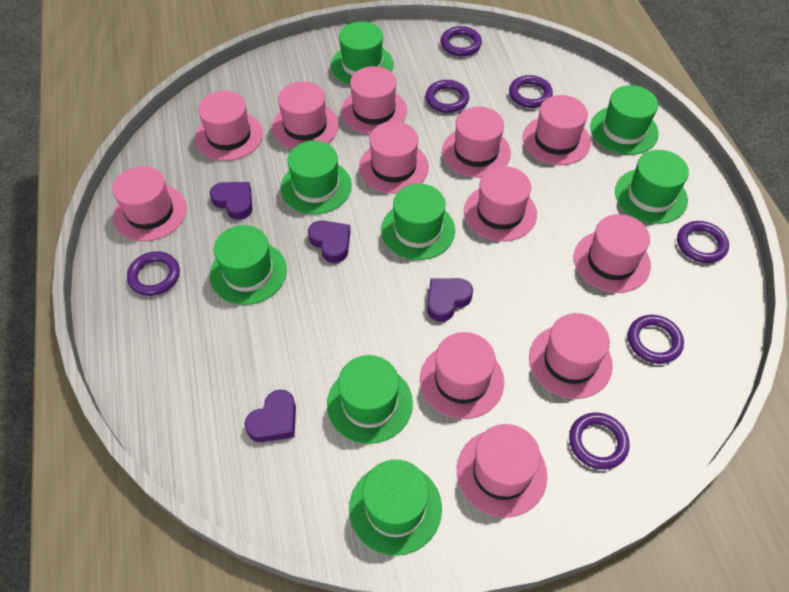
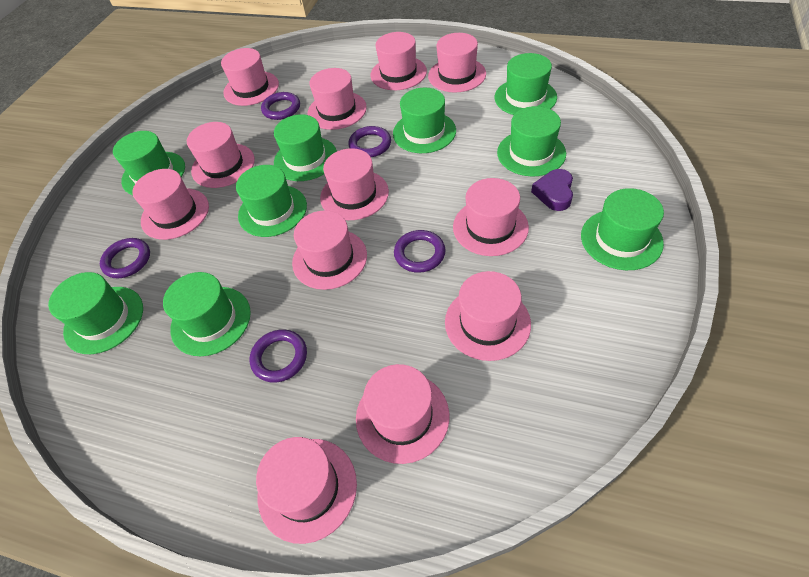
green hat: [210,225,287,305] [281,141,352,214] [327,355,413,444] [331,21,394,85] [349,460,442,556] [381,184,455,260] [590,85,659,155] [615,150,689,224] = 8 -> [48,272,143,354] [113,131,185,195] [163,272,251,356] [236,165,307,237] [274,114,337,181] [393,88,456,153] [495,53,557,115] [497,106,566,176] [581,188,664,270] = 9
purple heart: [210,182,252,220] [245,389,296,442] [308,220,351,263] [427,278,473,322] = 4 -> [531,169,573,211] = 1
purple ring: [127,251,180,296] [425,80,469,113] [440,26,482,56] [509,75,553,108] [569,413,630,470] [628,315,684,364] [677,221,729,263] = 7 -> [100,238,150,278] [250,329,307,383] [261,92,300,120] [348,126,391,157] [394,230,446,273] = 5

